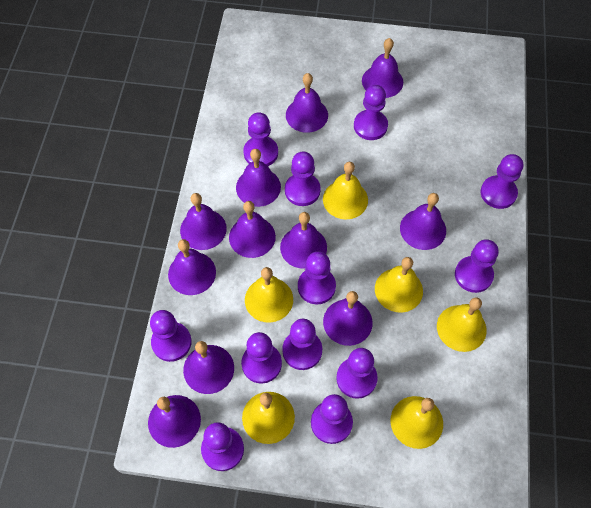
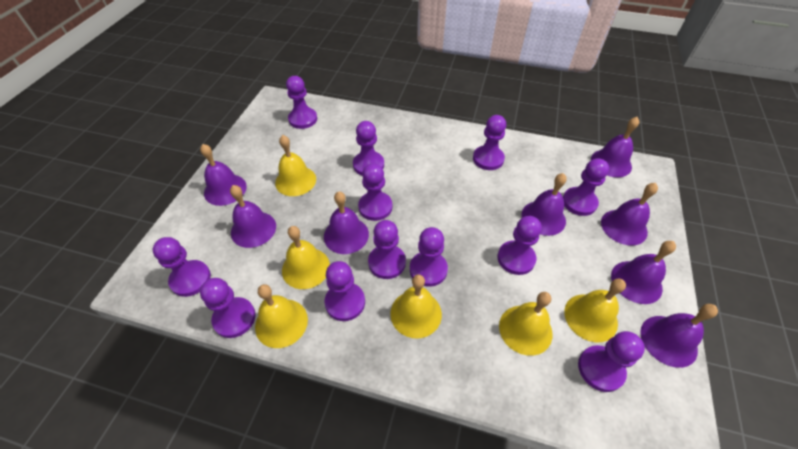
purple bell: [148,395,201,448] [168,239,216,295] [180,193,227,250] [183,341,234,394] [229,201,276,258] [236,149,281,207] [280,212,327,269] [286,73,328,133] [323,291,372,346] [362,38,403,98] [400,193,446,250] = 11 -> [200,144,247,206] [230,185,276,248] [324,191,369,254] [521,173,567,236] [591,117,639,177] [601,183,658,245] [611,241,676,304] [640,304,718,368] = 8

